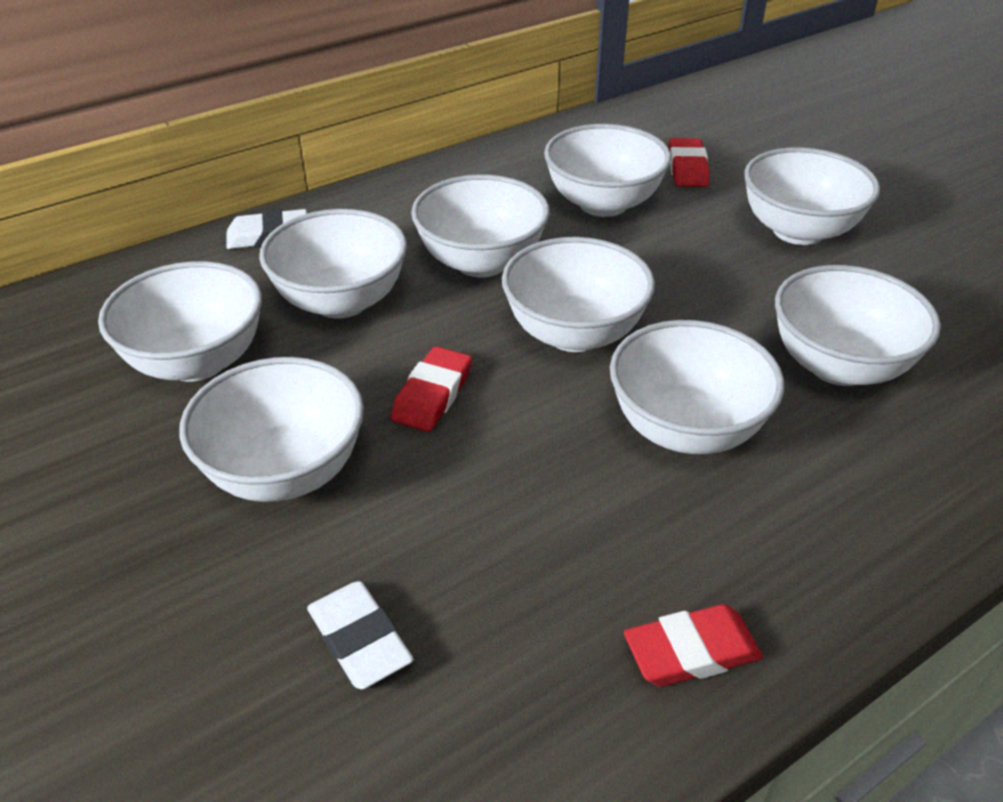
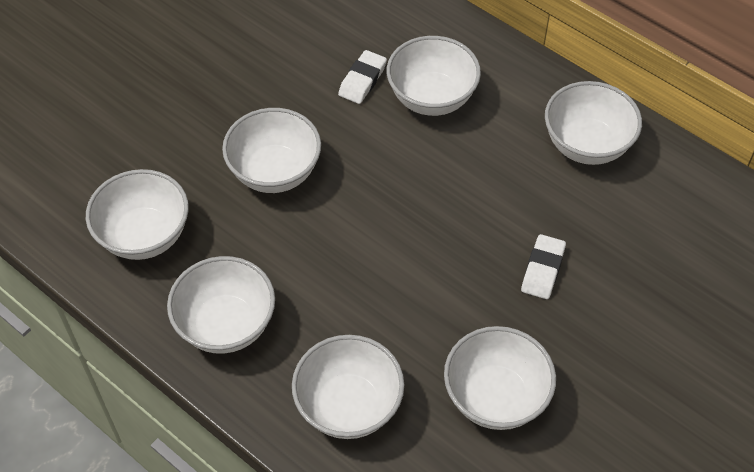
red eraser: [391,346,472,432] [624,604,763,687] [669,138,710,187] = 3 -> none = 0
white bowl: [98,261,262,382] [179,357,364,502] [259,209,407,319] [411,174,549,277] [502,237,655,352] [544,124,671,217] [610,320,784,454] [744,147,880,245] [775,265,941,386] = 9 -> [86,169,189,260] [167,256,275,354] [222,108,321,193] [292,335,404,439] [387,36,481,116] [444,326,556,430] [545,81,642,165] = 7

